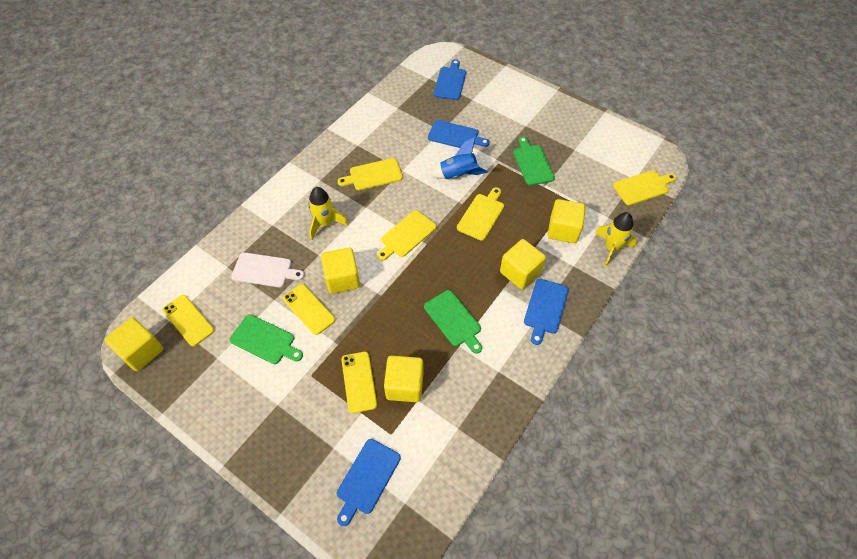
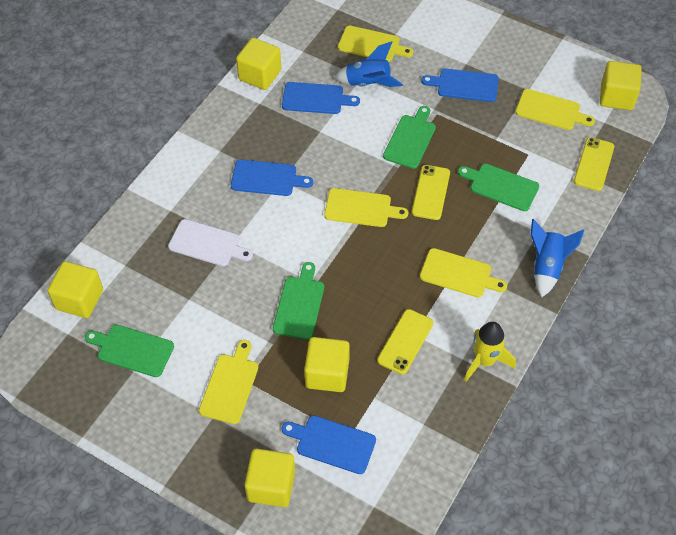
blue rocket: [430,137,488,179] = 1 -> [334,41,403,87] [531,219,584,297] = 2
green cutting board: [230,315,303,364] [424,290,482,354] [513,137,555,186] = 3 -> [85,325,174,377] [273,262,324,339] [383,106,436,169] [458,164,539,211] = 4
yellow cutting board: [337,158,403,190] [377,210,436,261] [457,187,504,240] [613,170,676,205] = 4 -> [199,340,258,424] [324,188,408,227] [338,26,413,62] [420,248,507,297] [515,89,595,130] = 5
yellow rocket: [308,187,348,240] [595,212,637,267] = 2 -> [464,322,516,382] = 1

